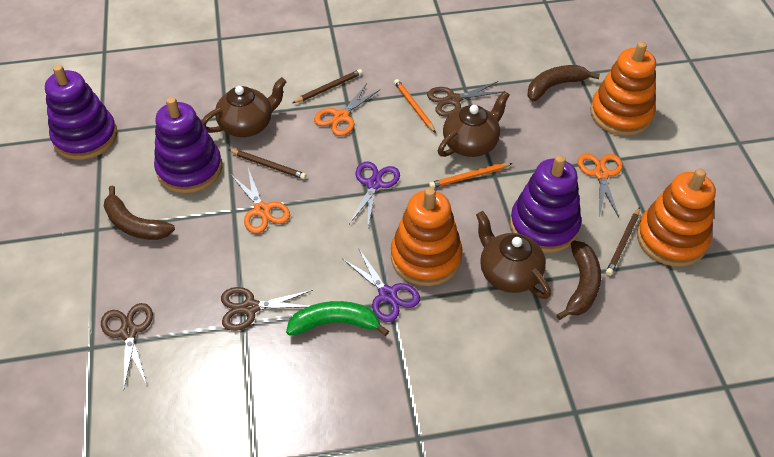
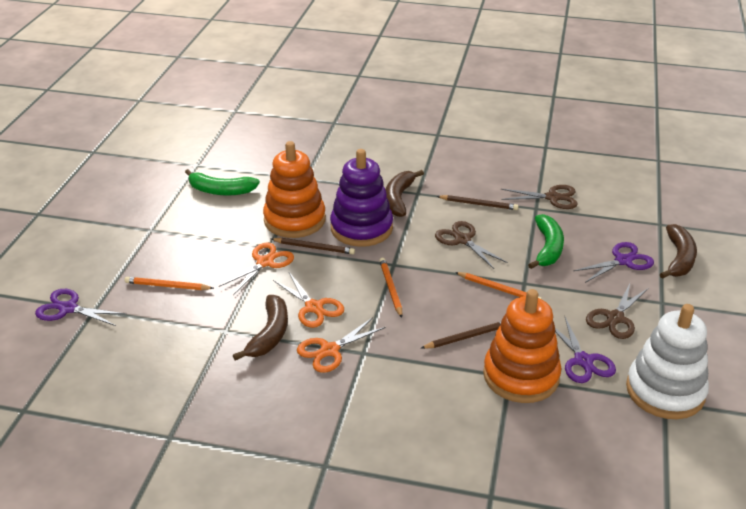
brown teapot: [201,77,287,137] [438,91,510,157] [476,211,551,299] = 3 -> none = 0
green banana: [286,301,389,336] = 1 -> [185,169,260,196] [528,214,564,269] = 2
orange pencil: [394,79,436,133] [429,163,513,188] = 2 -> [124,277,214,290] [379,258,402,318] [455,272,542,299] = 3
orange stacking toy: [391,188,463,286] [590,41,656,136] [637,169,716,267] = 3 -> [263,141,326,238] [483,289,561,403] = 2
purple scissors: [342,248,420,322] [349,161,400,227] = 2 -> [35,289,126,326] [555,317,616,383] [573,242,654,283] = 3
purple stacking toy: [45,65,117,160] [154,97,222,193] [510,155,581,253] = 3 -> [330,149,393,247] = 1
white stacking toy: none = 0 -> [626,304,709,419] = 1

